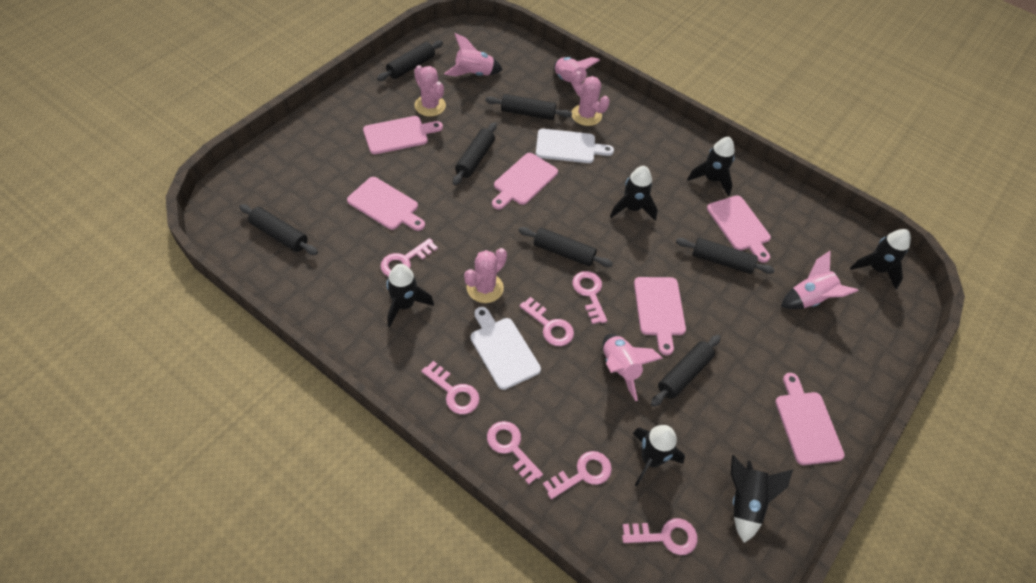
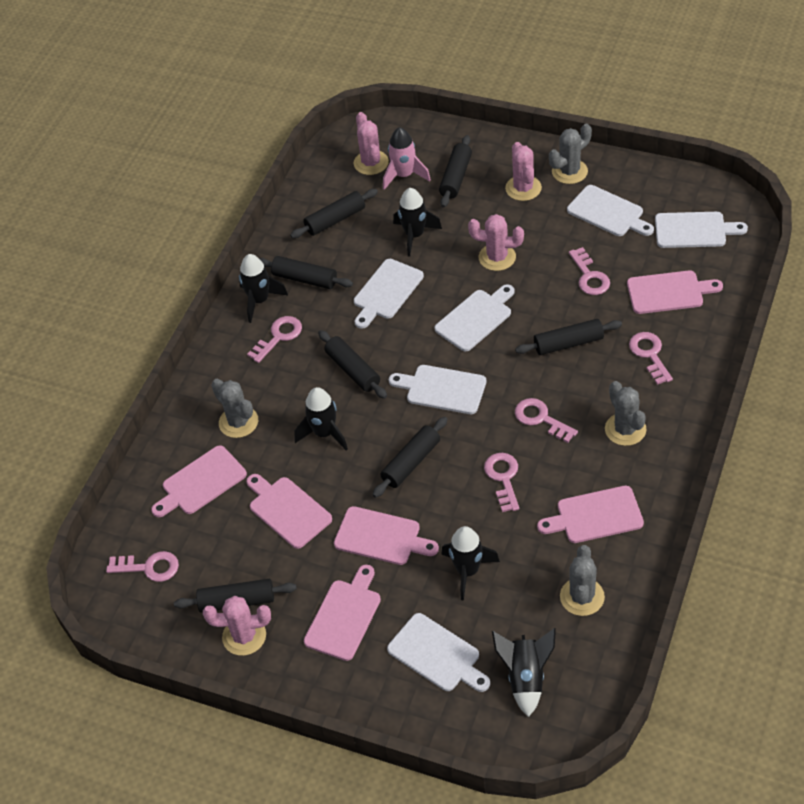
black rocket: [386,264,434,327] [610,166,658,221] [633,425,685,487] [687,137,735,196] [731,455,793,543] [850,229,911,289] = 6 -> [239,254,288,323] [294,387,348,450] [393,188,442,257] [441,526,500,601] [492,628,556,717] = 5
grey cactus: none = 0 -> [211,379,258,438] [549,124,592,184] [560,545,605,616] [605,381,646,446] = 4
pink cactus: [414,65,446,117] [464,248,507,303] [571,71,610,126] = 3 -> [203,596,271,656] [354,112,389,175] [468,214,524,271] [505,142,542,201] = 4
pink key: [380,238,438,277] [421,361,480,414] [487,421,543,484] [519,297,574,346] [543,451,612,500] [572,271,607,324] [622,518,698,555] = 7 -> [106,551,179,582] [247,316,302,363] [484,453,519,512] [515,398,578,443] [569,247,610,295] [629,332,673,385] = 6
pink rocket: [444,33,503,76] [554,57,600,97] [603,334,663,401] [781,251,858,309] = 4 -> [383,127,431,190] = 1
white cutting board: [471,307,541,390] [536,129,614,163] = 2 -> [354,259,424,329] [387,613,490,692] [389,365,486,414] [434,284,515,351] [567,185,654,236] [655,212,748,248] = 6

